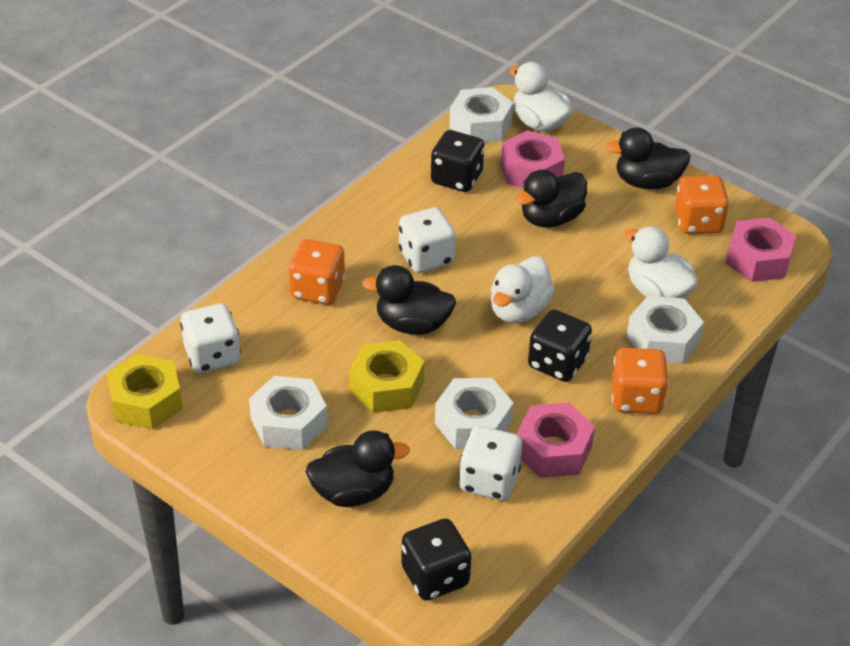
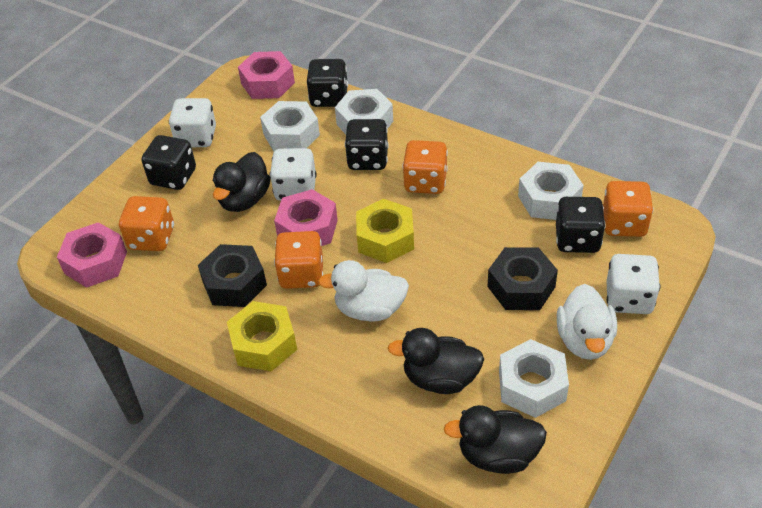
black dice: [401,519,471,601] [431,130,485,192] [528,310,592,382] = 3 -> [142,135,196,190] [307,59,348,107] [345,119,389,170] [556,197,606,253] = 4
black duck: [306,430,410,507] [362,265,456,335] [516,170,587,228] [606,127,690,189] = 4 -> [213,152,270,212] [388,328,484,394] [444,405,547,474] = 3
black nut: none = 0 -> [198,244,267,307] [487,247,558,310] = 2
orange dice: [288,239,345,305] [612,348,669,414] [675,176,729,234] = 3 -> [119,196,174,251] [274,231,323,289] [403,140,448,194] [603,181,653,237] = 4
white duck: [491,257,555,323] [510,62,572,132] [624,226,698,298] = 3 -> [318,260,409,321] [557,284,617,360] = 2

